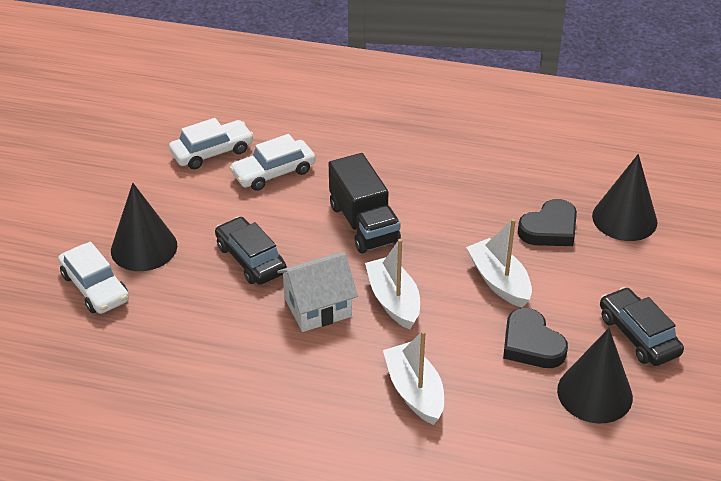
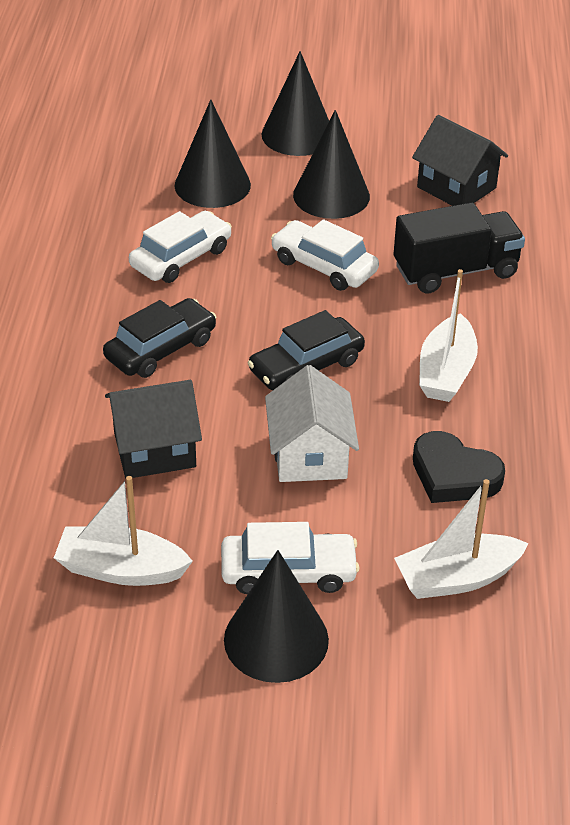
black cone: [111,183,177,271] [557,328,633,423] [592,154,657,241] = 3 -> [175,100,251,208] [224,550,329,683] [261,51,329,156] [293,110,370,219] = 4
black heart: [503,308,568,368] [518,199,577,246] = 2 -> [413,431,505,503] = 1
black house: none = 0 -> [105,380,202,478] [412,115,508,206] = 2

